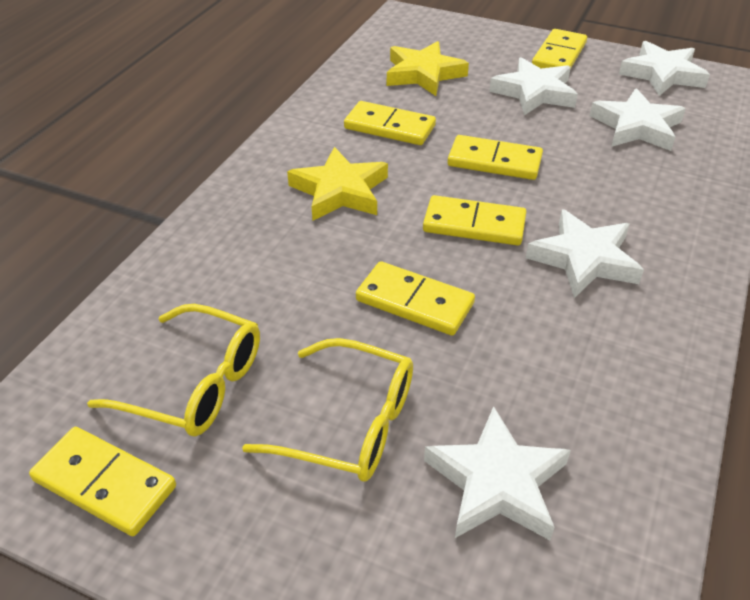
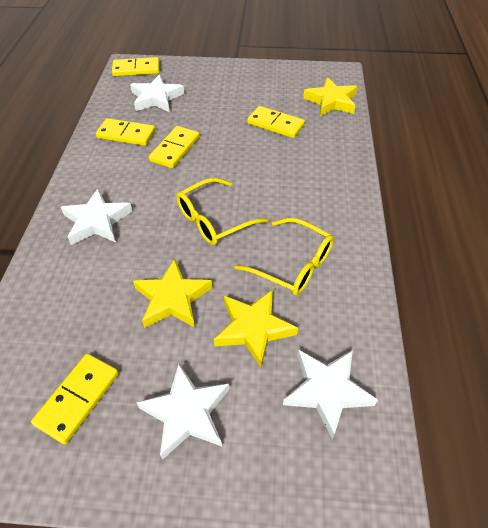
white star: [424,406,571,540] [489,57,578,115] [526,209,644,298] [590,88,686,151] [619,41,710,96] = 5 -> [61,188,133,245] [130,74,184,112] [136,363,229,460] [283,349,378,439] = 4
yellow domino: [29,427,176,536] [344,101,436,145] [356,261,475,336] [423,195,526,246] [448,135,543,180] [532,29,587,69] = 6 -> [31,353,119,444] [96,118,155,146] [112,57,159,76] [149,126,200,168] [247,106,305,138] = 5
yellow star: [287,147,388,221] [387,41,469,96] = 2 -> [133,259,212,328] [214,289,298,368] [303,77,358,116] = 3

